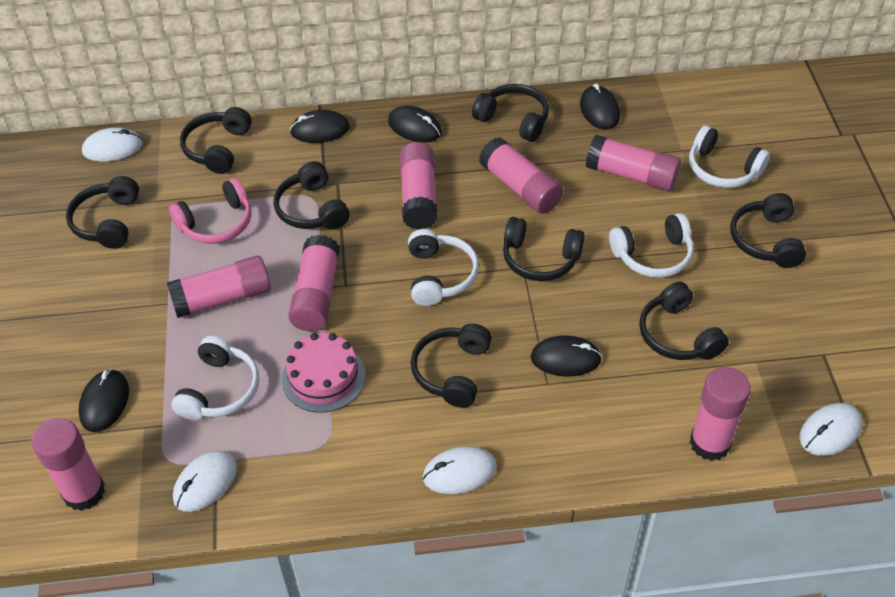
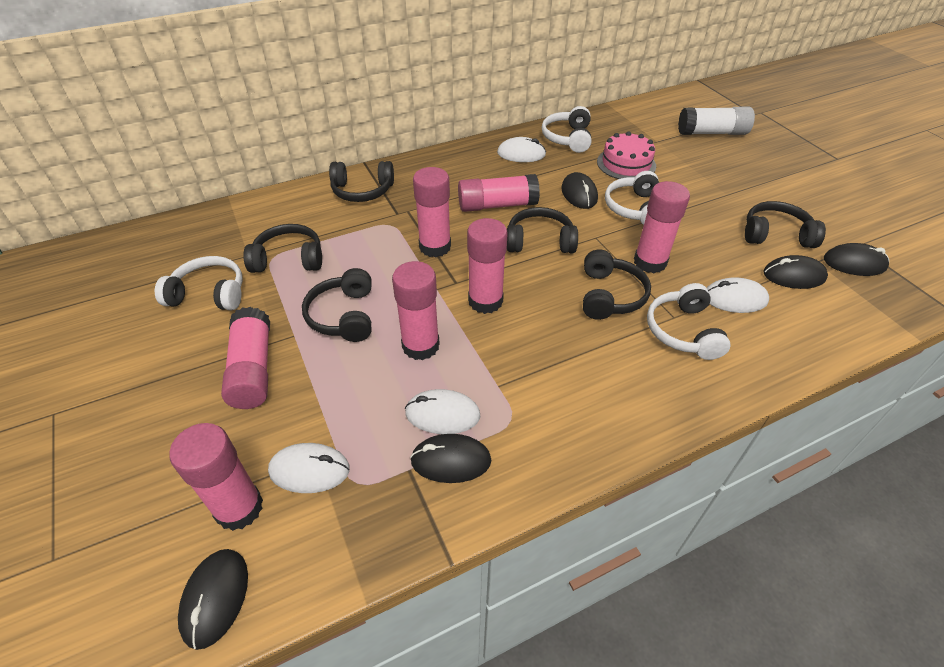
black headphones: [66,176,139,249] [180,107,252,174] [273,161,350,230] [411,324,492,408] [472,84,549,142] [503,217,585,281] [639,282,729,360] [730,193,806,268] = 8 -> [243,224,322,273] [302,268,372,342] [329,161,394,202] [507,207,578,253] [583,249,651,320] [745,201,826,248] = 6
pink headphones: [169,178,252,244] = 1 -> none = 0
white glue stick: none = 0 -> [678,107,755,135] = 1

